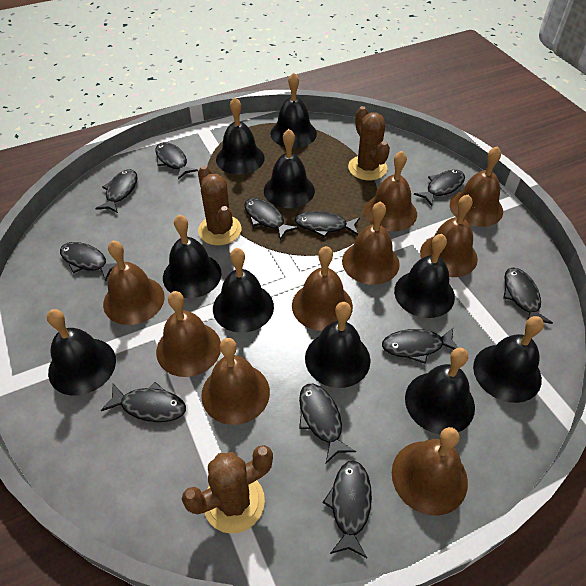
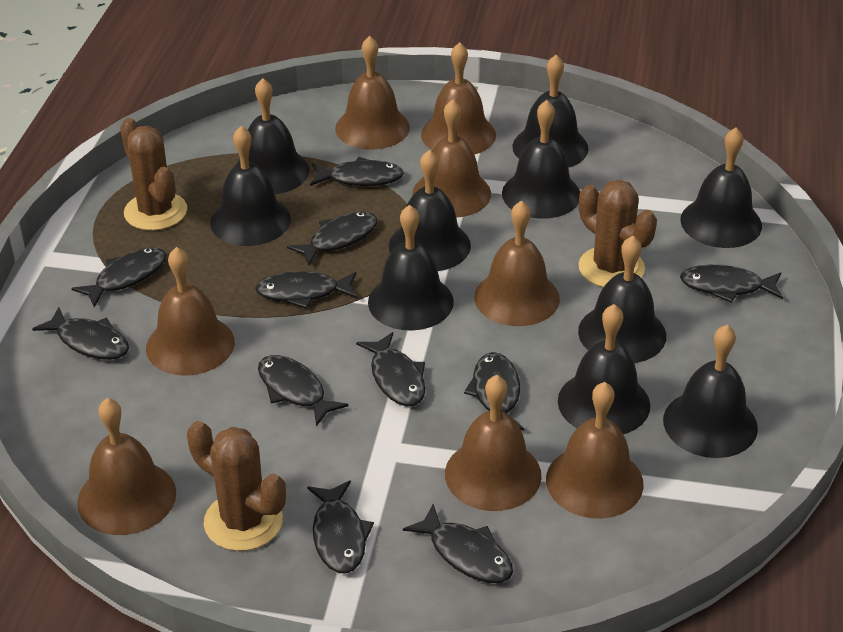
brown bell: [103,240,165,325] [156,291,221,377] [201,338,270,425] [292,246,353,331] [342,201,400,285] [364,151,417,231] [392,427,468,515] [420,195,478,277] [450,146,503,227] = 9 -> [77,398,176,535] [146,247,235,376] [335,36,410,150] [412,99,491,218] [421,42,496,155] [445,375,542,511] [474,201,560,326] [546,382,644,519] = 8

